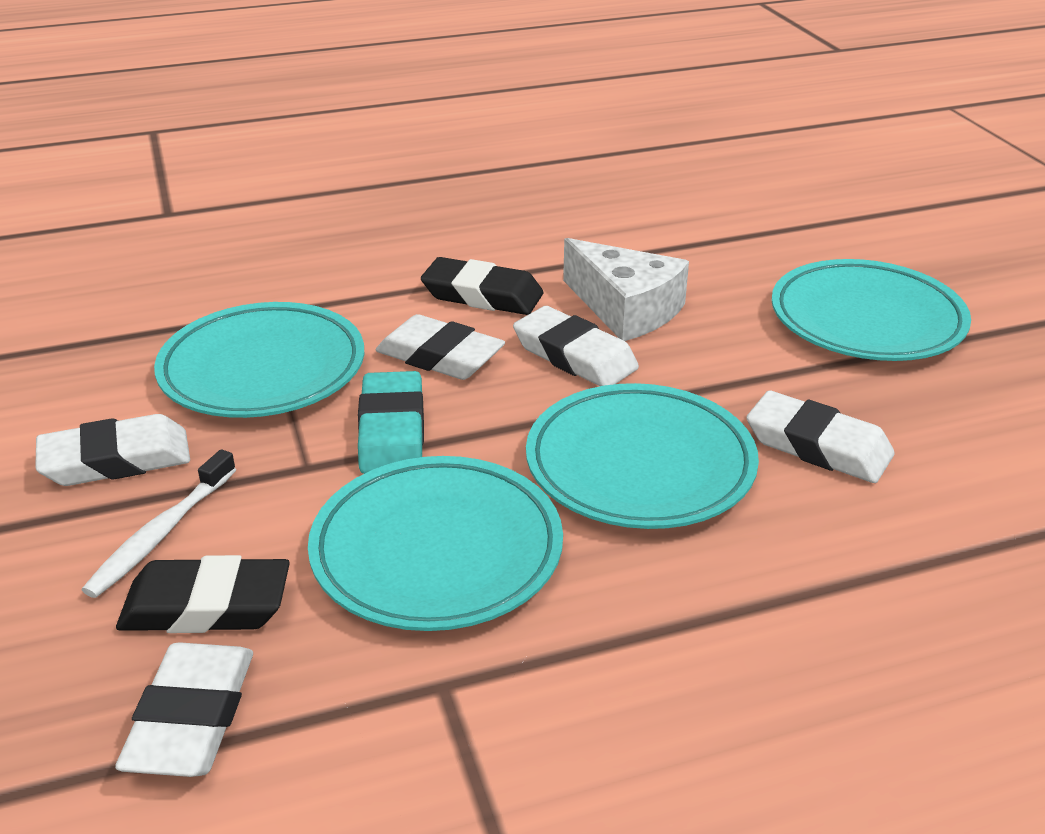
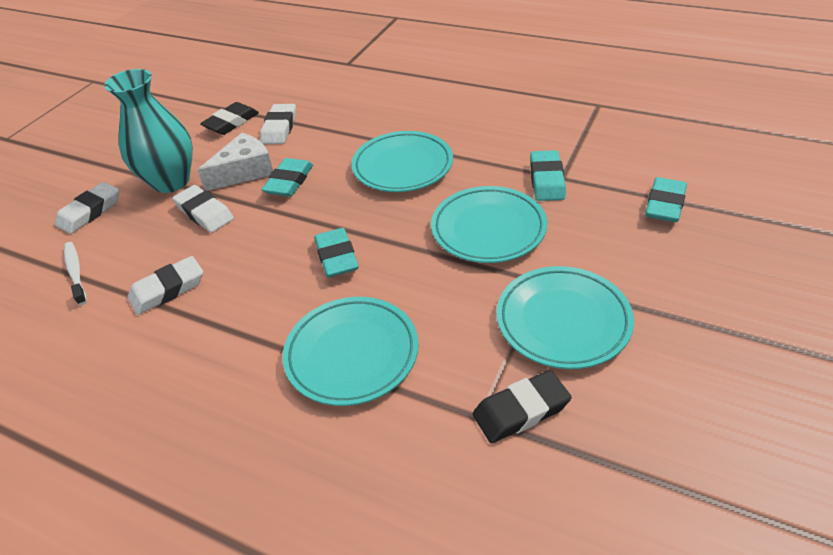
turquoise eraser: [358,371,424,474] = 1 -> [262,158,313,197] [314,228,359,277] [530,150,566,201] [645,177,687,222] = 4
turquoise vase: none = 0 -> [104,69,193,193] = 1
white eraser: [35,414,190,486] [115,642,253,777] [376,314,505,380] [513,306,639,386] [746,391,895,483] = 5 -> [55,182,119,234] [128,256,203,315] [172,185,234,233] [260,104,296,144] = 4

